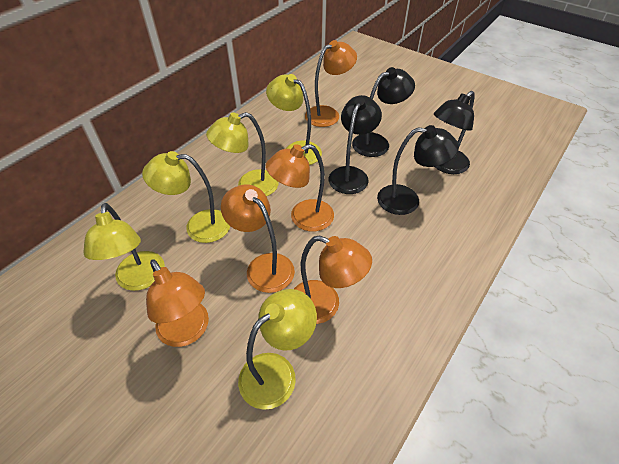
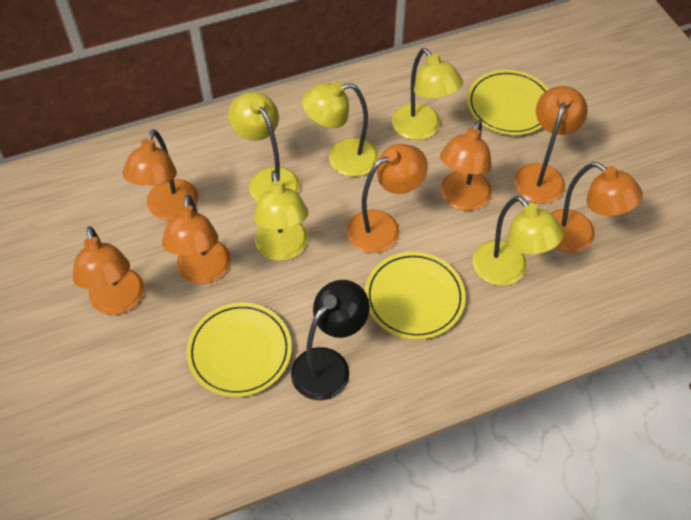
black lamp: [329,95,382,194] [352,67,415,157] [377,125,459,215] [434,91,474,174] = 4 -> [291,280,370,400] = 1
orange lamp: [146,259,209,347] [221,184,295,293] [266,144,334,231] [294,235,372,324] [305,40,357,127] = 5 -> [72,226,144,315] [122,129,199,221] [162,194,231,284] [347,144,428,253] [440,119,492,211] [514,86,588,204] [551,162,643,253] = 7
yellow plate: none = 0 -> [187,303,292,397] [365,252,466,340] [467,70,549,135] = 3

